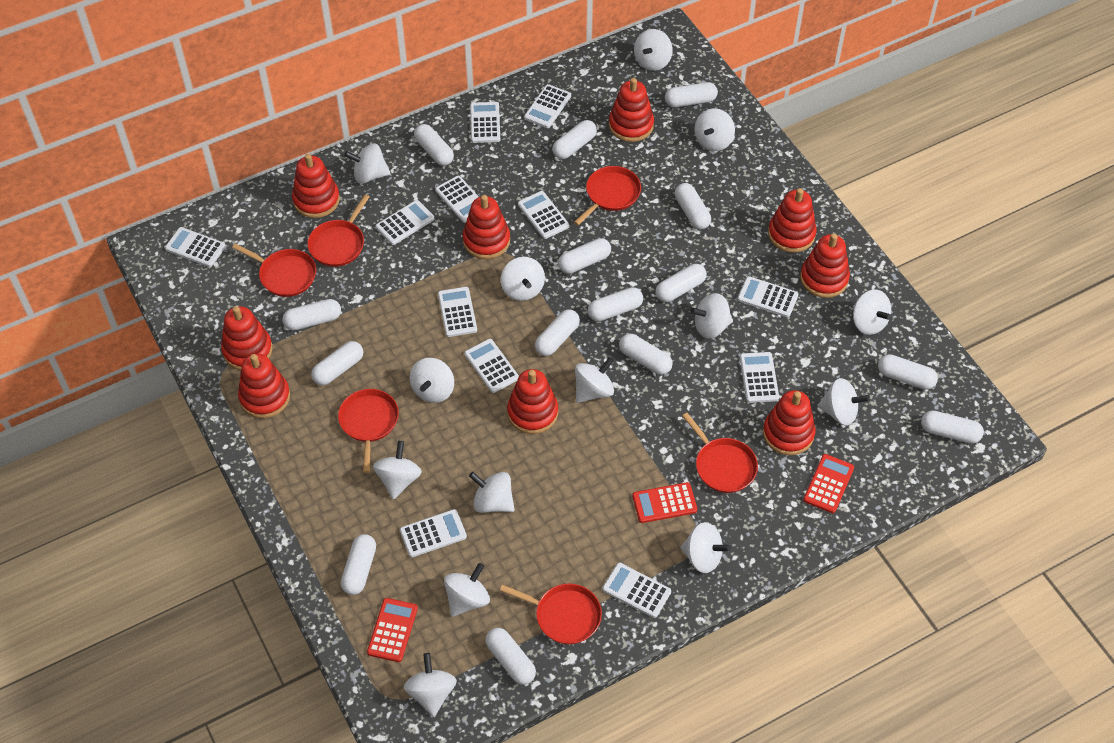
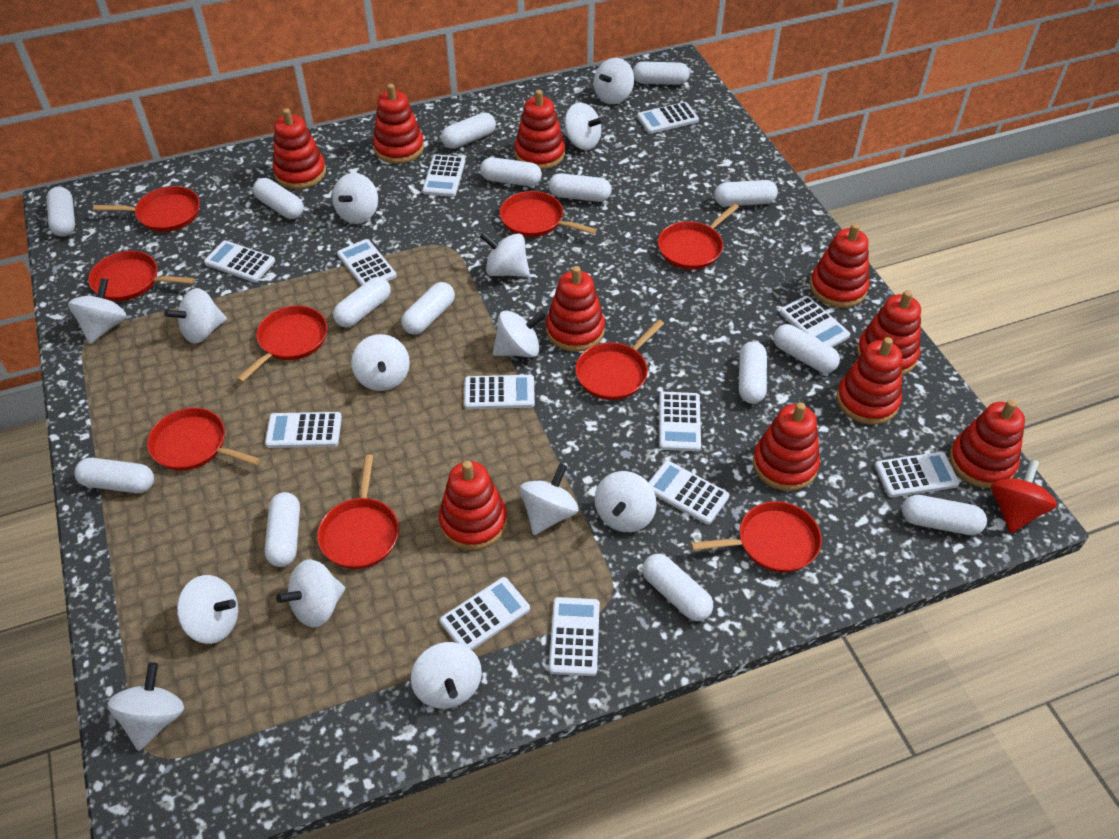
red calculator: [367,598,418,662] [632,482,697,523] [803,454,854,513] = 3 -> none = 0
red pan: [232,243,316,297] [307,195,369,267] [338,389,399,473] [500,584,602,644] [574,166,641,225] [682,413,758,493] = 6 -> [88,251,195,301] [93,186,200,232] [147,408,260,471] [237,306,327,382] [317,455,399,569] [500,191,597,237] [575,320,664,400] [658,204,739,270] [691,501,822,573] = 9
red spinning top: none = 0 -> [991,459,1057,533] = 1
red stacking toy: [221,306,272,370] [238,354,290,418] [292,154,340,218] [463,195,510,259] [507,369,558,434] [609,78,654,142] [763,390,815,455] [768,188,817,253] [800,233,850,298] = 9 -> [273,108,326,189] [373,84,424,164] [439,461,507,550] [514,90,565,170] [546,266,605,352] [753,402,820,491] [810,223,870,308] [836,337,902,425] [857,290,921,375] [949,400,1025,488] = 10

